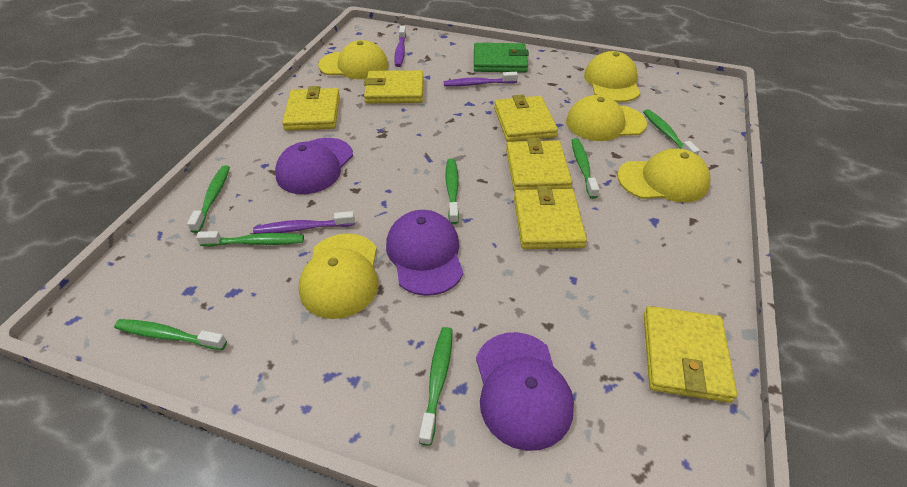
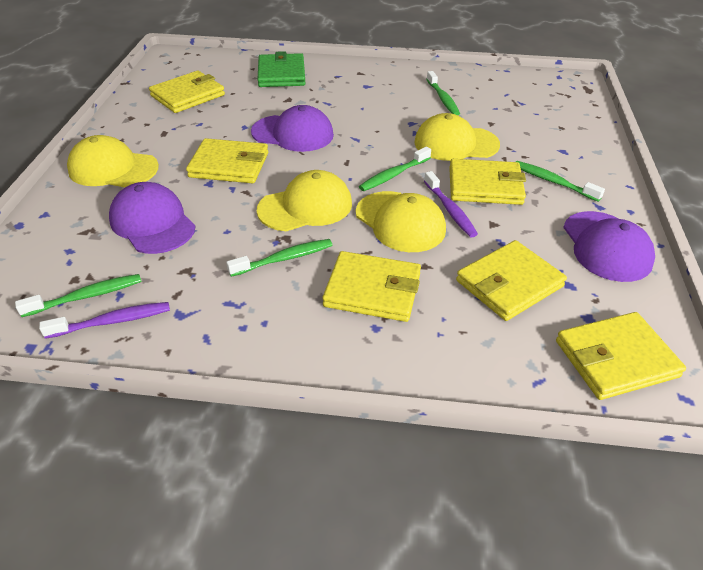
green toothbrush: [114,319,227,350] [187,165,230,233] [196,231,304,246] [419,327,452,446] [445,159,459,224] [571,138,599,199] [643,109,700,155] = 7 -> [15,274,142,317] [226,239,332,277] [359,147,431,191] [426,71,460,115] [516,161,605,202] = 5
purple toothbrush: [253,211,355,234] [394,26,406,67] [444,72,518,86] = 3 -> [39,302,170,339] [424,171,478,237] = 2
yellow cap: [299,233,378,319] [318,40,388,79] [566,95,647,141] [584,51,640,102] [617,148,711,203] = 5 -> [67,135,159,187] [257,170,352,231] [356,191,446,252] [414,113,500,161] = 4

